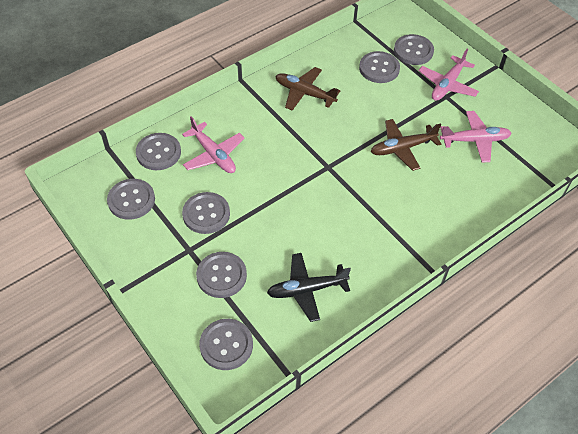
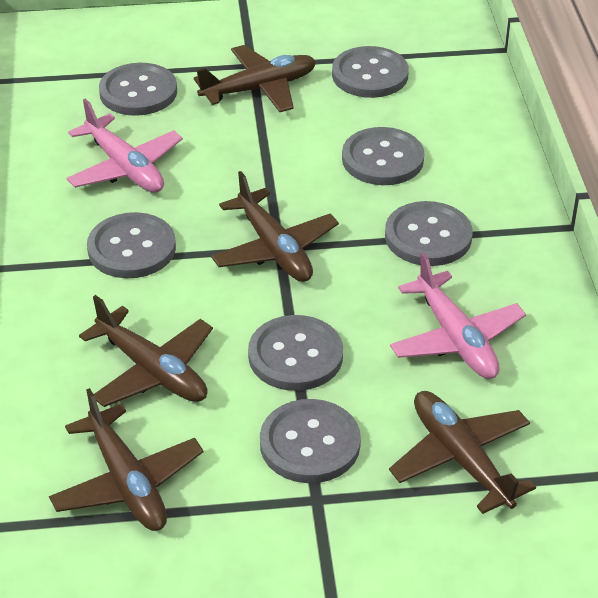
black plane: [267,253,351,322] = 1 -> none = 0
brown plane: [275,67,340,111] [371,119,441,171] = 2 -> [49,388,203,531] [79,295,213,407] [194,45,316,112] [211,171,339,282] [389,391,536,514] = 5
pink plane: [182,116,244,173] [418,49,479,101] [440,111,512,163] = 3 -> [67,99,183,193] [390,253,526,379] = 2

